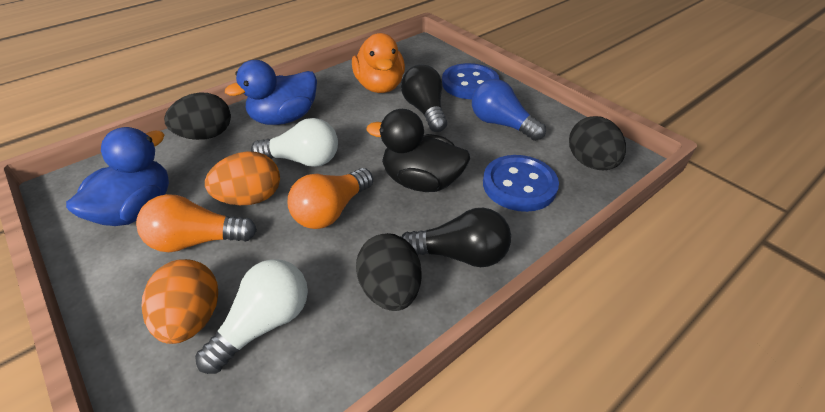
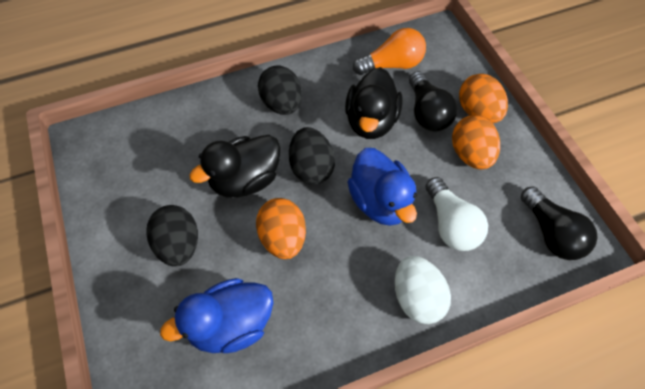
black duck: [366,109,470,192] = 1 -> [189,135,280,198] [345,67,403,139] = 2
blue button: [442,63,499,99] [483,155,559,212] = 2 -> none = 0
blue light bulb: [472,79,546,141] = 1 -> none = 0
orange duck: [352,33,405,93] = 1 -> none = 0
orange egg: [141,259,218,344] [205,151,280,205] = 2 -> [256,198,306,259] [452,115,500,170] [459,74,508,124] = 3
orange light bulb: [136,194,257,252] [288,168,373,229] = 2 -> [353,28,426,75] = 1
white egg: none = 0 -> [395,256,451,324] = 1
white light bulb: [195,259,308,374] [251,118,338,167] = 2 -> [426,177,488,251] = 1

